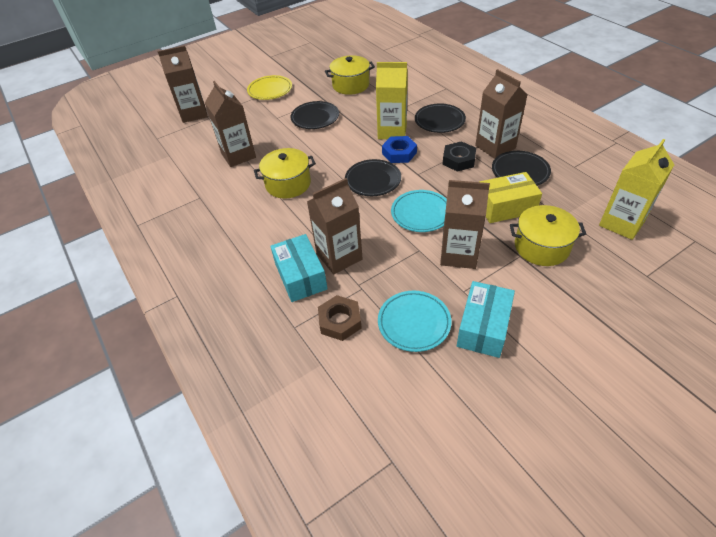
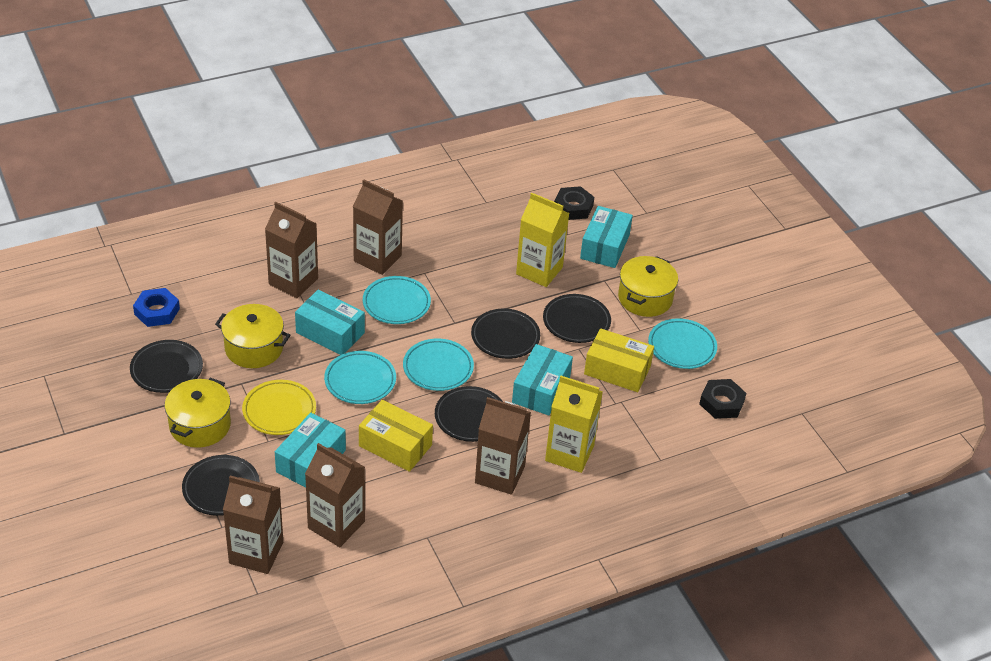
black nut: [443,141,476,172] = 1 -> [554,186,594,220] [699,379,746,419] = 2
black plate: [291,101,339,129] [345,159,401,196] [415,103,466,133] [492,151,551,186] = 4 -> [130,340,203,393] [182,455,260,516] [435,386,503,442] [471,309,540,359] [543,294,611,343] = 5
brown nut: [318,295,362,341] = 1 -> none = 0
turquoise box: [270,234,328,302] [457,281,515,358] = 2 -> [275,413,346,487] [295,290,365,355] [512,344,573,416] [580,206,633,268] = 4
turquoise plate: [378,291,451,352] [391,190,447,232] = 2 -> [324,351,396,404] [363,276,431,324] [403,339,474,391] [648,319,717,369] = 4
yellow box: [480,172,542,223] = 1 -> [359,400,433,472] [584,328,654,392] = 2

